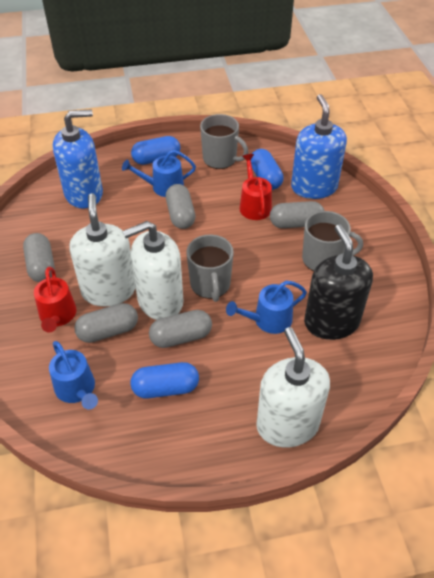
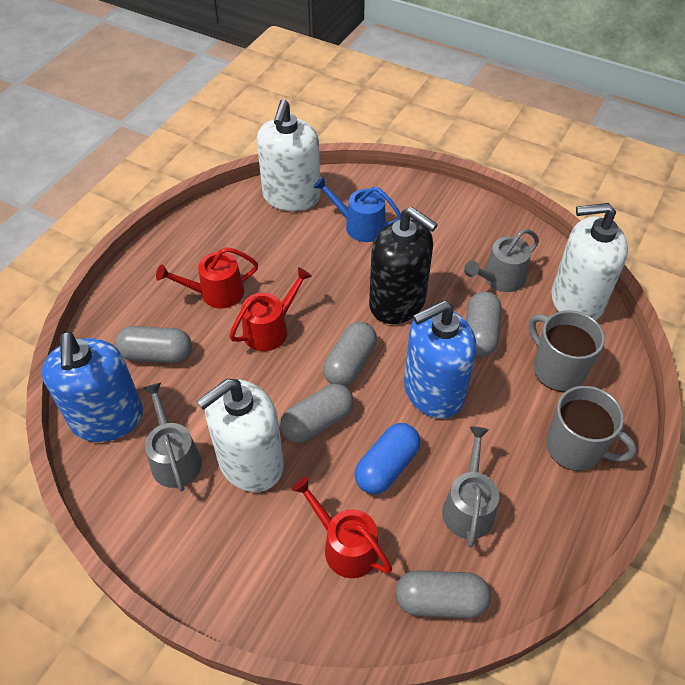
blue capsule: [130,362,199,398] [131,136,180,165] [251,149,284,190] = 3 -> [355,423,421,494] = 1
blue watering can: [49,341,98,410] [122,150,196,197] [226,281,307,334] = 3 -> [313,176,401,242] = 1
grey mug: [186,235,234,302] [200,114,248,169] [302,211,363,271] = 3 -> [529,310,605,392] [546,386,637,471] = 2
grey watering can: none = 0 -> [143,382,202,491] [442,426,499,548] [464,229,539,292] = 3
red watering can: [34,267,77,333] [239,154,272,220] = 2 -> [156,247,258,308] [230,267,312,351] [292,477,392,578] = 3

